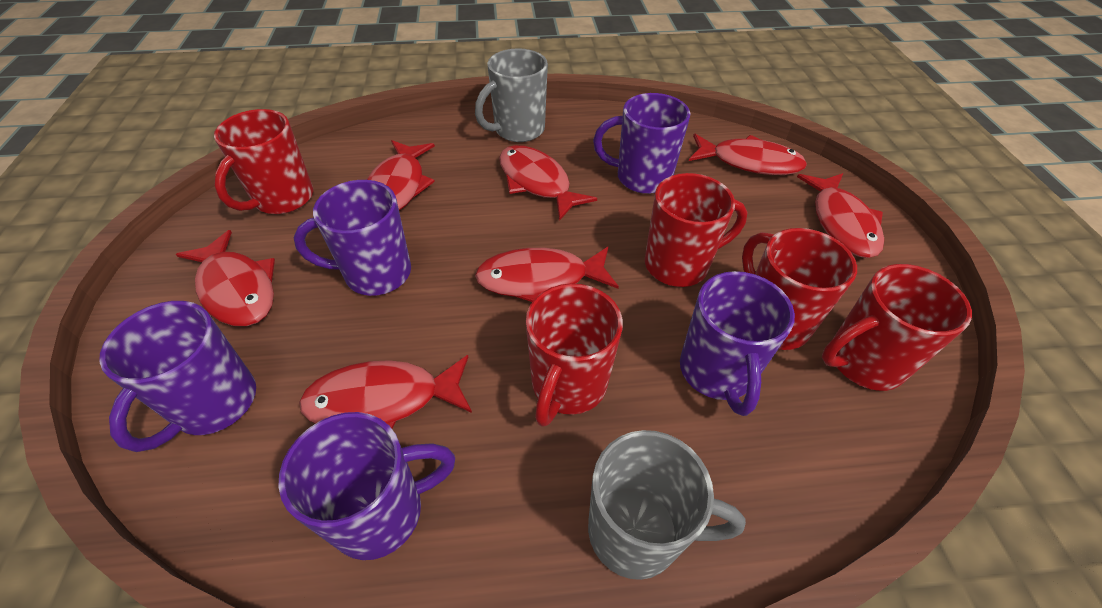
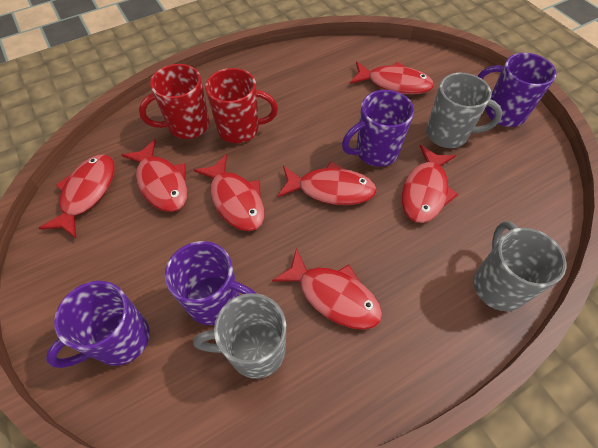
grey mug: [475,48,548,142] [588,430,746,580] = 2 -> [193,293,286,379] [426,73,503,148] [473,221,566,311] = 3
purple mug: [99,301,256,452] [278,412,455,560] [294,180,411,296] [593,93,690,194] [680,271,795,416] = 5 -> [46,281,150,368] [165,241,257,325] [342,90,414,167] [478,53,557,127] = 4
red mug: [214,109,313,214] [526,284,623,427] [645,173,748,287] [742,228,857,350] [822,264,972,391] = 5 -> [139,64,209,139] [205,68,278,143] = 2

